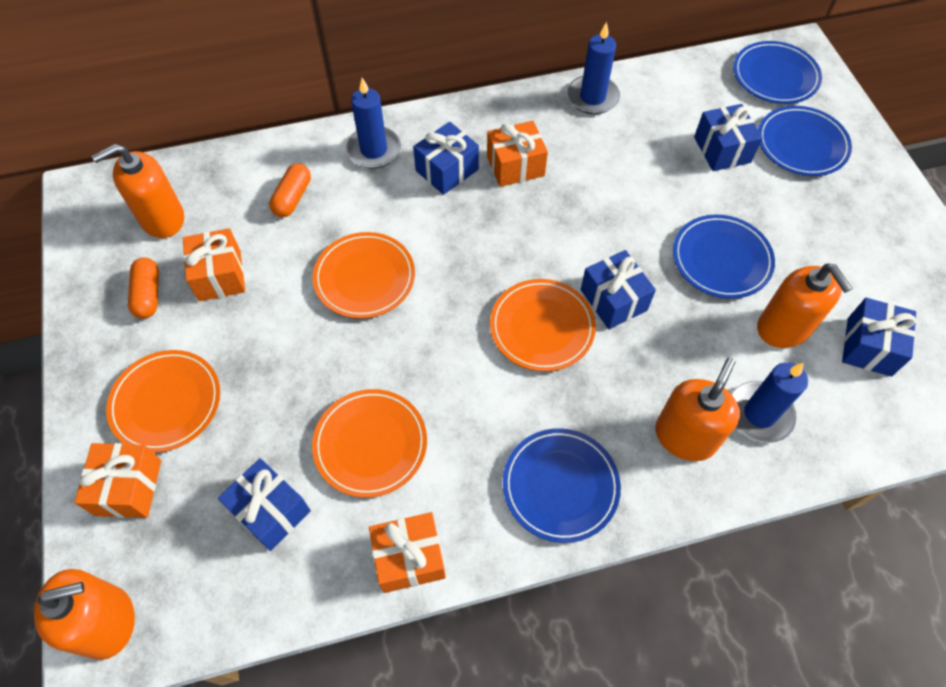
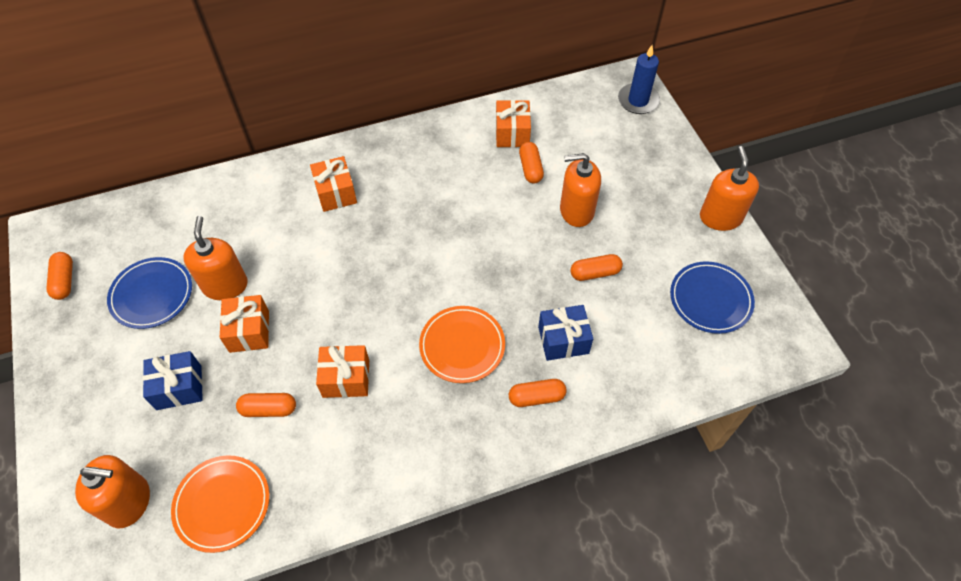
blue candle: [345,78,401,169] [567,22,620,114] [731,362,808,443] = 3 -> [618,45,660,114] = 1
blue gift: [218,458,311,551] [413,122,479,195] [581,250,656,329] [694,104,763,171] [842,298,916,377] = 5 -> [143,351,203,410] [538,305,593,361] = 2
blue plate: [503,428,621,543] [673,215,775,299] [733,41,822,104] [758,106,852,176] = 4 -> [107,257,192,329] [670,261,755,334] = 2
orange capsule: [128,257,159,319] [269,164,311,217] = 2 -> [46,252,73,300] [236,393,296,417] [509,379,567,407] [519,142,544,184] [570,254,623,281] = 5
orange plate: [106,350,220,453] [312,389,427,498] [313,232,415,319] [490,279,596,372] = 4 -> [171,455,270,553] [419,306,505,383] = 2

